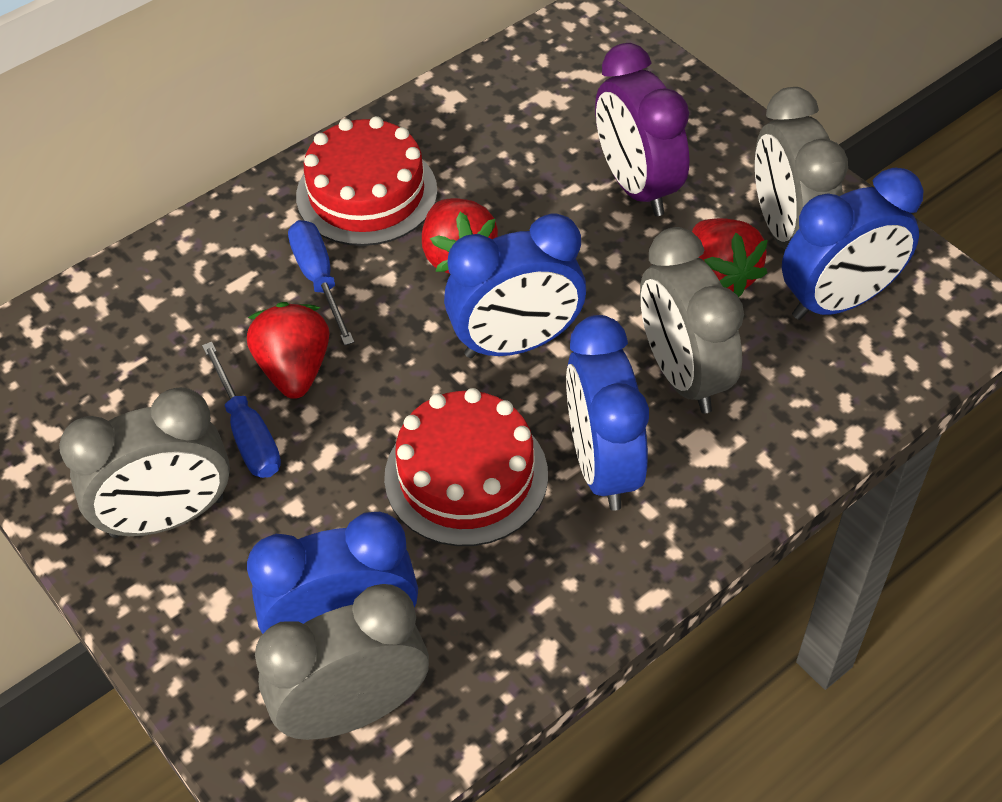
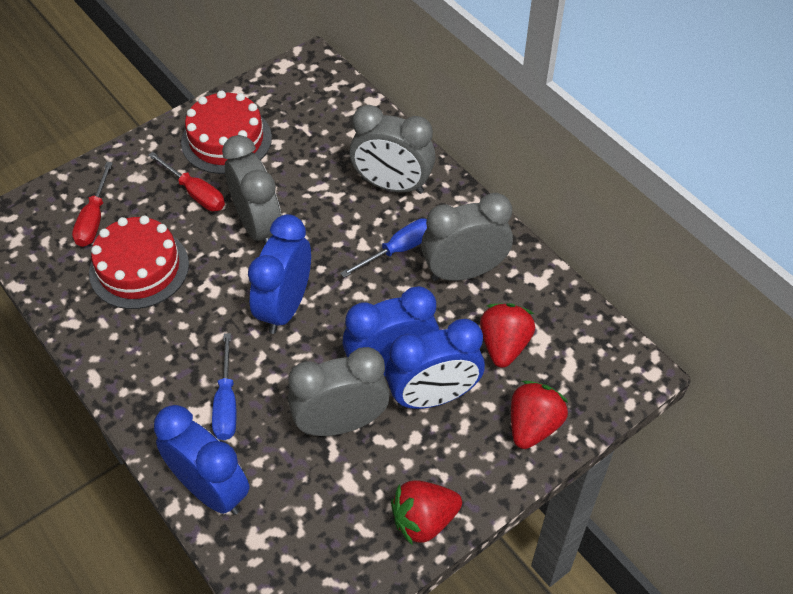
purple clock: [595,43,690,216] = 1 -> none = 0
red screwdriver: none = 0 -> [72,162,113,247] [148,152,225,211] = 2

